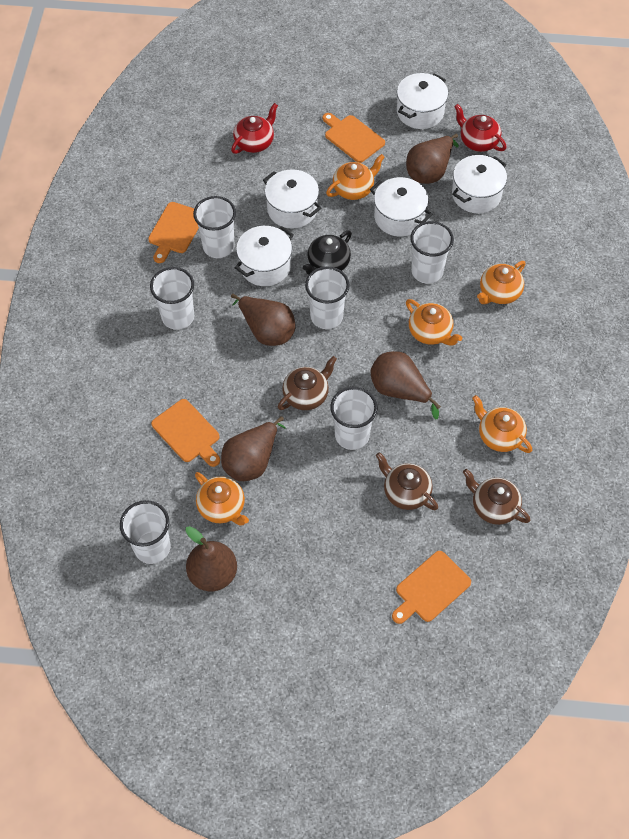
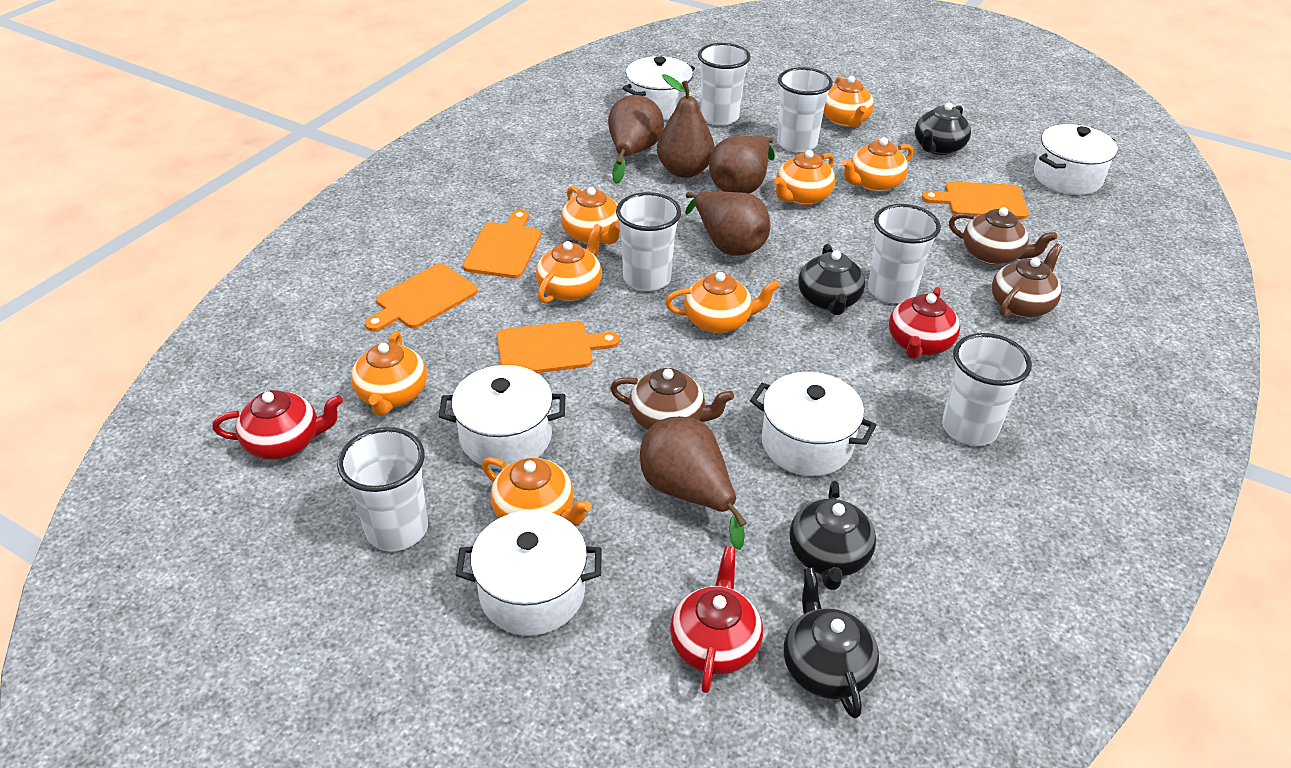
black teapot: [303,231,352,275] = 1 -> [784,567,879,719] [789,481,876,590] [798,244,865,315] [915,103,971,155] = 4
orange teapot: [195,472,249,526] [326,154,385,200] [406,299,462,346] [472,395,532,453] [477,261,526,304] = 5 -> [351,331,427,416] [482,457,592,526] [536,224,602,303] [561,186,620,244] [665,272,780,333] [774,150,835,205] [823,76,874,127] [842,137,913,192] = 8
red teapot: [231,103,278,154] [454,104,507,152] = 2 -> [212,390,343,460] [670,546,763,693] [889,287,960,359] = 3

